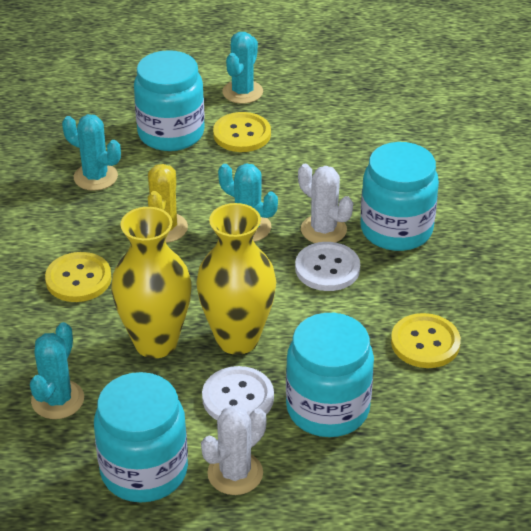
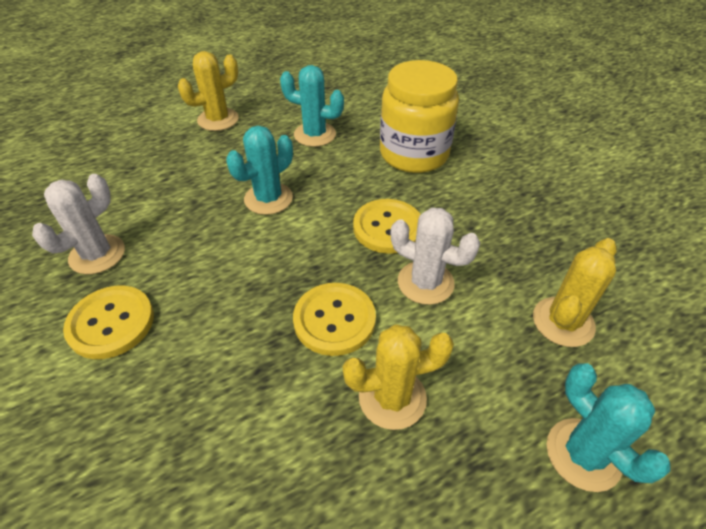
turquoise cactus: [30,322,84,419] [62,114,121,191] [218,163,278,242] [222,32,263,104] = 4 -> [226,126,293,215] [280,65,344,147] [547,363,670,492] = 3
turquoise jar: [94,372,188,502] [134,50,205,151] [286,313,374,437] [360,142,439,251] = 4 -> none = 0
white button: [202,366,274,420] [295,242,360,291] = 2 -> none = 0
yellow cactus: [148,164,188,243] = 1 -> [178,51,239,131] [343,324,454,430] [533,238,617,347] = 3
yellow jar: none = 0 -> [380,60,459,173] = 1
yellow vase: [111,207,192,358] [196,203,276,355] = 2 -> none = 0

